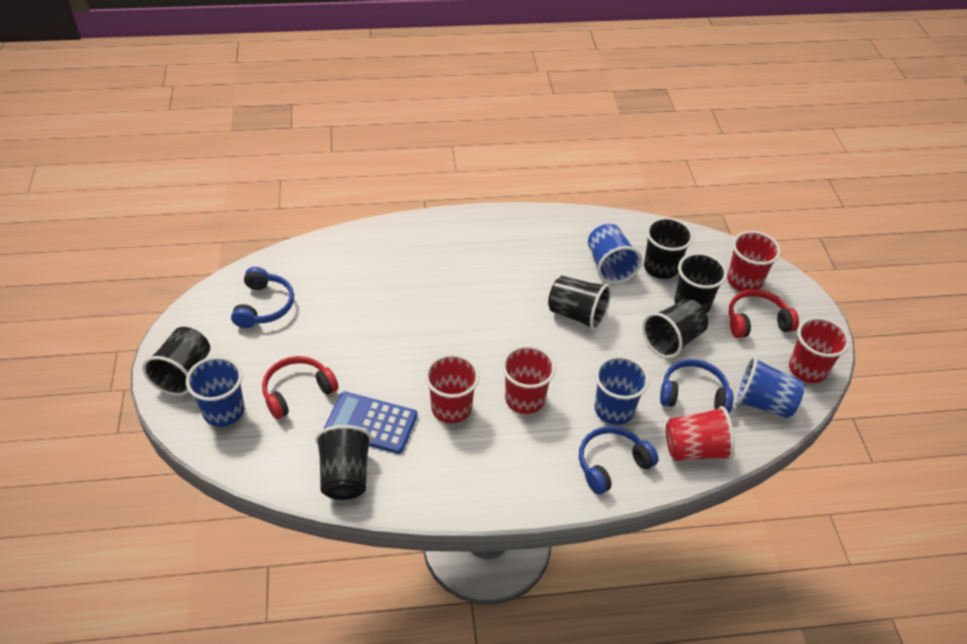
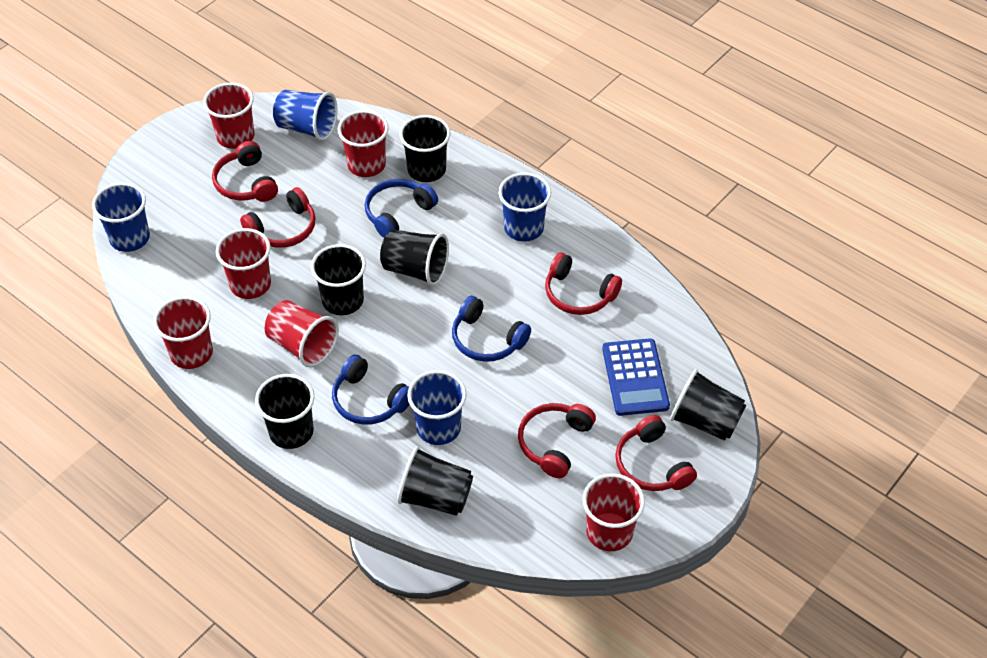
red cup: [425,354,480,423] [502,345,556,414] [666,406,735,461] [727,231,781,291] [789,317,850,383] = 5 -> [153,296,213,369] [203,83,254,149] [216,228,271,299] [265,300,339,367] [338,110,389,177] [582,473,645,551] = 6
red headphones: [262,356,339,419] [729,289,799,338] = 2 -> [212,141,278,202] [240,187,316,248] [518,403,596,478] [545,252,622,315] [615,415,697,491] = 5

